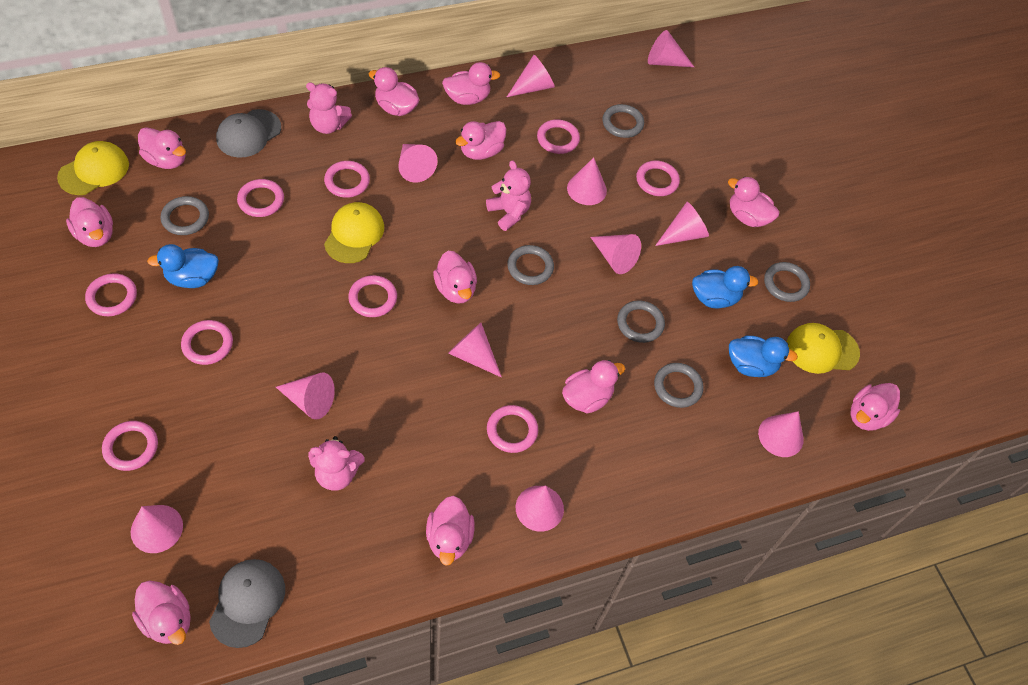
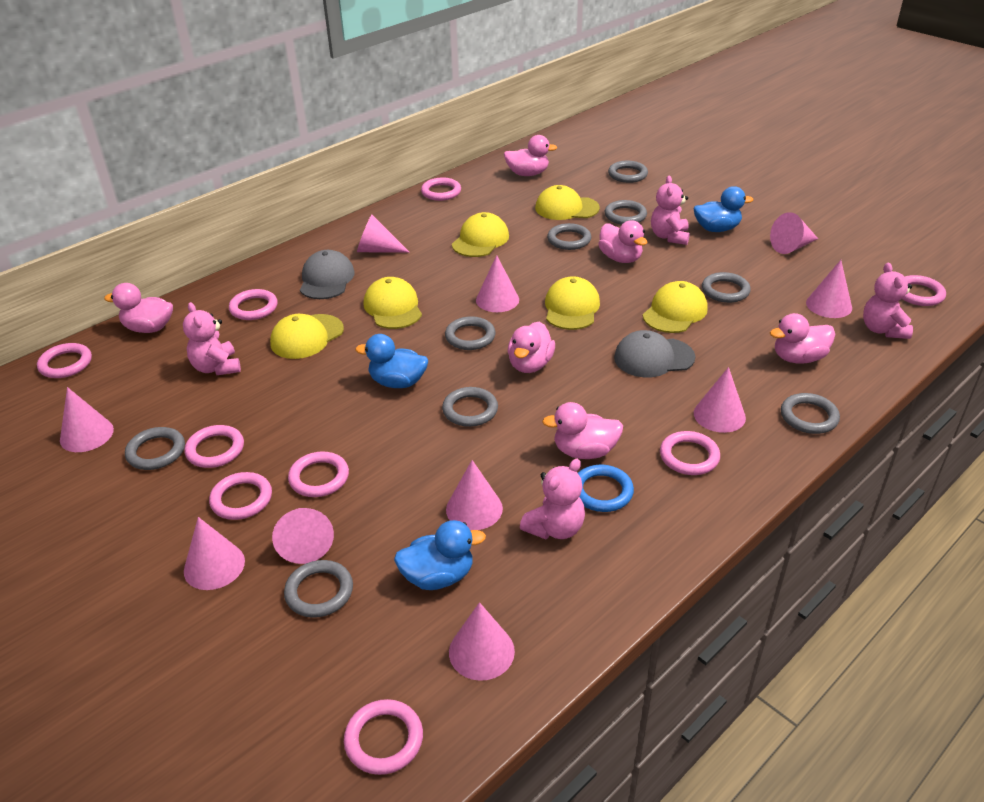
blue ring: none = 0 -> [578,465,634,512] = 1
grey ring: [161,196,209,235] [507,245,554,285] [603,104,644,138] [617,300,665,343] [654,363,704,408] [764,262,810,302] = 6 -> [125,427,185,470] [284,560,353,618] [442,387,498,427] [445,316,496,350] [547,223,591,250] [604,200,647,225] [608,161,648,183] [702,272,751,303] [781,393,840,434] = 9
pink cone: [131,505,183,553] [276,372,335,420] [398,144,438,183] [448,323,502,378] [507,55,555,97] [516,486,564,532] [567,157,607,205] [591,234,641,274] [648,30,694,67] [655,202,709,246] [758,411,804,457] = 11 -> [60,387,114,452] [184,517,245,590] [272,508,334,564] [357,215,409,252] [446,460,503,530] [449,602,515,681] [476,255,519,312] [694,367,746,433] [770,212,818,254] [806,260,852,318] = 10
pink duck: [66,197,113,247] [132,580,191,645] [138,127,186,169] [369,67,420,116] [426,496,475,566] [433,251,477,304] [442,62,500,105] [455,121,506,160] [562,360,625,414] [728,177,779,227] [851,383,900,431] = 11 -> [104,283,173,333] [504,135,558,176] [508,322,555,373] [542,402,623,459] [598,220,647,263] [770,313,835,364] = 6
pink teddy bear: [306,82,352,134] [308,436,365,491] [486,160,531,231] = 3 -> [183,302,241,375] [520,459,585,539] [651,176,690,245] [863,263,913,339] = 4
yellow cap: [57,141,129,195] [324,202,384,263] [787,323,860,374] = 3 -> [270,314,344,359] [364,277,422,329] [452,212,509,257] [535,185,600,220] [545,276,600,330] [643,281,708,333] = 6

